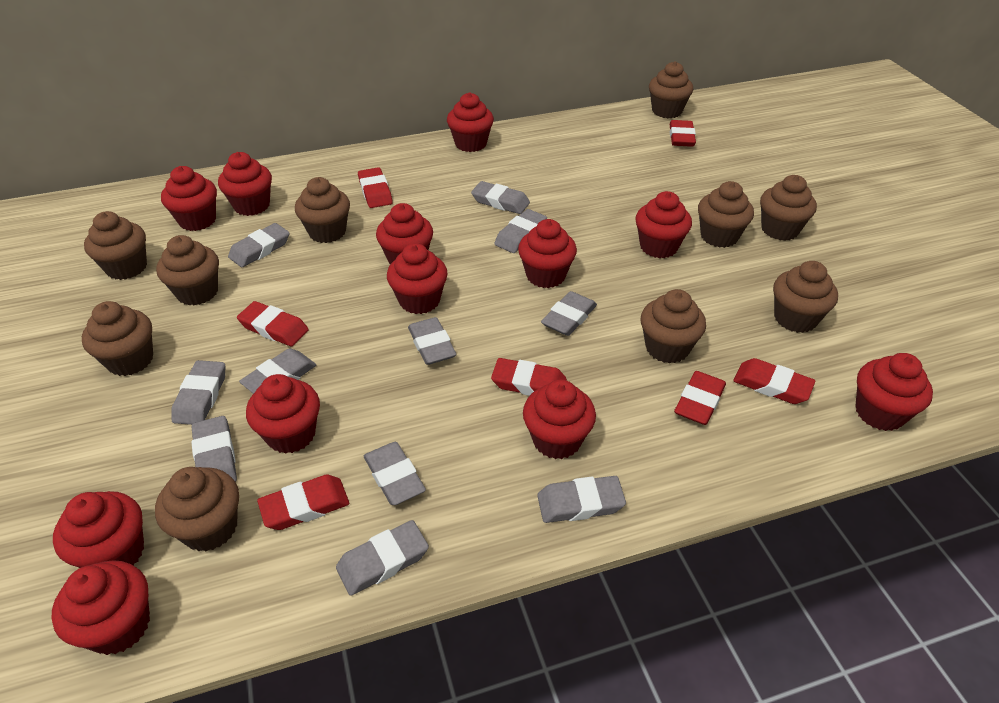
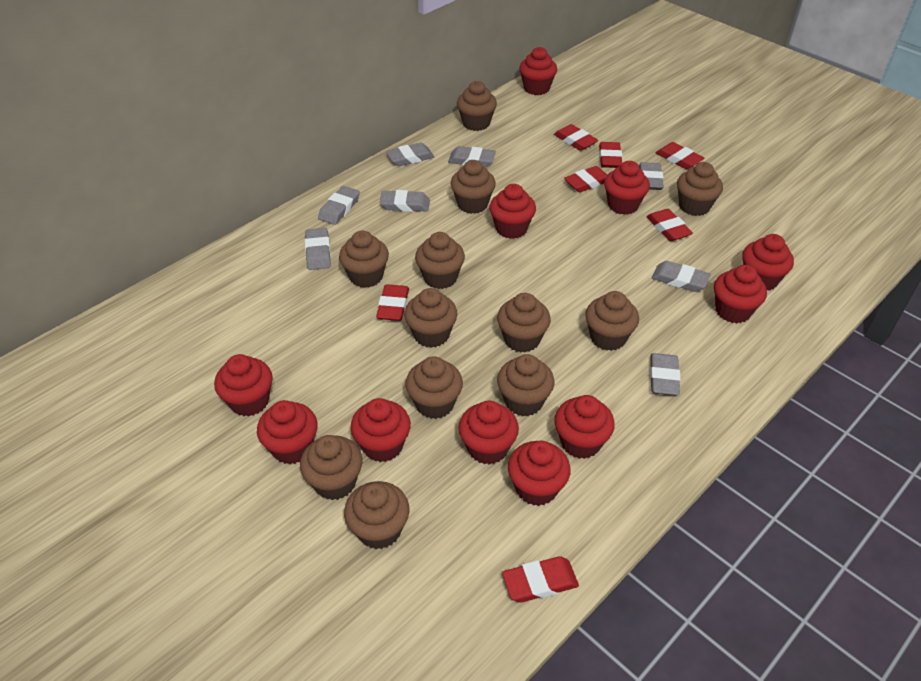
brown cupcake: [82,301,153,376] [84,211,147,280] [155,467,239,551] [156,235,219,305] [295,177,350,243] [641,289,706,363] [649,61,693,118] [698,181,754,248] [760,175,817,241] [773,261,838,333] = 10 -> [300,435,363,500] [339,231,389,288] [344,481,410,549] [404,288,457,348] [405,357,463,419] [415,232,465,289] [451,160,496,214] [457,81,497,131] [497,293,551,353] [497,354,554,416] [585,291,639,351] [677,162,723,216] = 12
grey eraser: [171,360,225,425] [192,416,237,482] [228,223,290,267] [239,348,317,394] [336,520,429,596] [364,442,426,505] [408,317,457,365] [471,181,530,214] [494,209,547,253] [537,476,626,523] [541,291,597,336] = 11 -> [305,228,331,270] [318,186,360,225] [380,190,430,212] [386,143,434,166] [448,146,496,167] [639,162,664,190] [650,353,681,395] [652,261,711,292] = 8
red cupcake: [52,560,150,655] [53,491,144,568] [161,166,217,231] [218,152,272,216] [246,374,320,454] [376,203,433,264] [387,243,448,314] [447,92,494,152] [518,219,577,288] [523,380,596,459] [635,191,692,258] [855,353,933,431] = 12 -> [214,354,273,417] [257,400,318,465] [350,398,411,462] [459,401,519,465] [490,184,536,239] [508,441,571,506] [519,47,557,95] [554,395,615,459] [604,161,650,215] [714,265,767,324] [742,234,794,291] = 11

